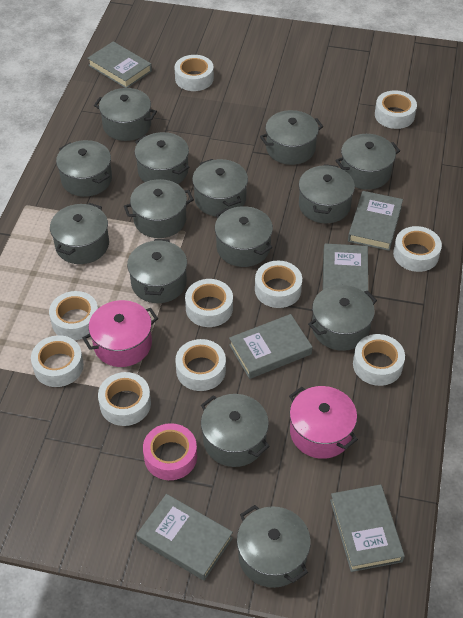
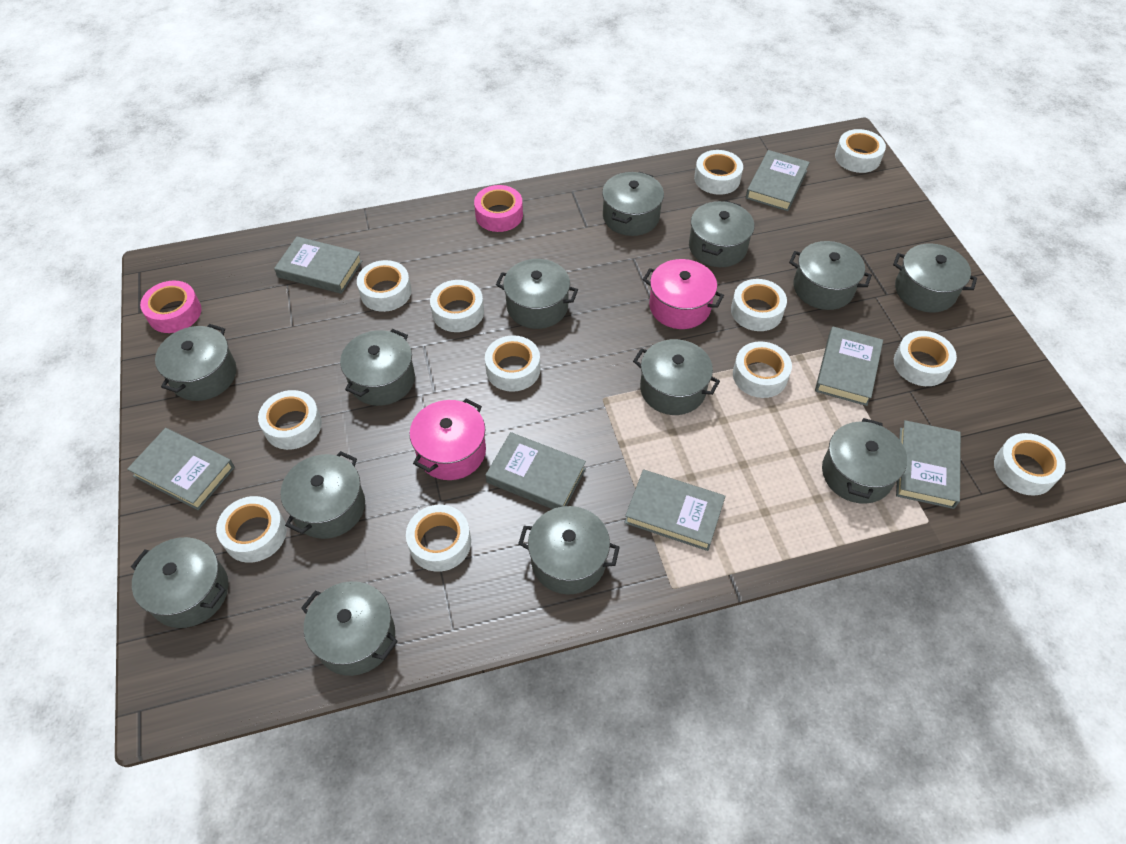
grey book: [87,41,152,88] [136,494,233,581] [229,314,313,379] [322,243,368,292] [330,484,405,572] [348,191,403,251] = 6 -> [127,428,235,510] [274,236,362,294] [486,432,586,509] [624,470,726,551] [746,150,810,211] [815,326,883,406] [896,420,961,509] = 7
grey pot: [50,203,109,264] [56,140,112,197] [94,88,157,141] [124,179,194,238] [127,239,187,303] [135,132,189,184] [192,159,248,216] [201,394,270,467] [215,206,273,267] [237,505,311,588] [260,110,323,165] [299,164,355,223] [308,285,377,351] [336,134,400,190] = 14 -> [131,537,228,628] [155,324,237,401] [280,451,365,539] [301,581,398,676] [340,329,415,406] [496,259,578,329] [518,506,620,594] [602,172,664,236] [633,339,720,415] [689,201,754,267] [789,241,872,310] [822,418,907,504] [893,243,977,313] = 13
pink tape: [143,423,197,480] = 1 -> [140,281,201,333] [474,185,523,232] = 2
white tape: [31,335,84,387] [49,291,98,340] [98,372,151,426] [175,55,214,91] [175,339,226,391] [185,279,233,327] [255,261,302,308] [353,334,405,386] [375,90,417,129] [393,226,442,272] = 10 -> [216,496,286,563] [258,390,322,450] [357,260,412,312] [406,505,471,572] [430,280,484,332] [485,335,540,392] [694,150,743,195] [731,279,787,331] [733,341,792,398] [835,129,886,173] [894,331,957,386] [994,433,1066,496] = 12

